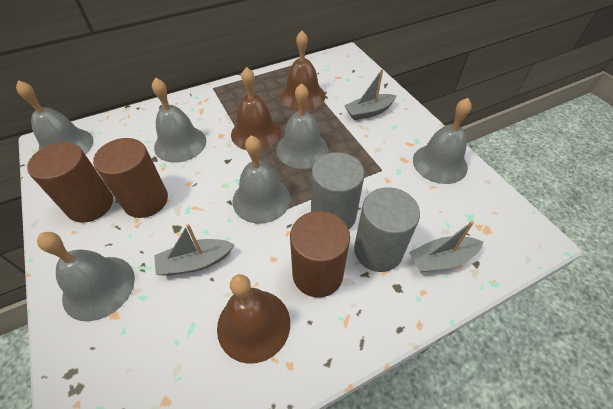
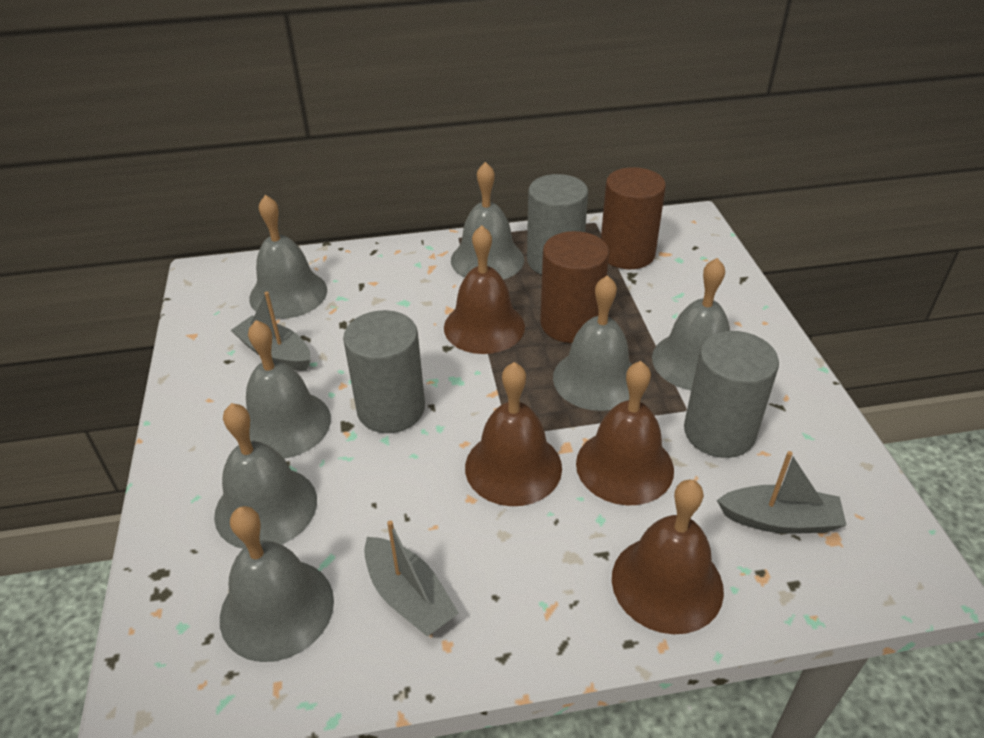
brown bell: [217,274,290,364] [231,67,281,151] [280,31,325,111] = 3 -> [444,225,525,354] [465,362,562,506] [576,361,674,506] [612,479,724,634] = 4
brown cylinder: [27,142,113,223] [93,138,168,218] [290,211,350,297] = 3 -> [540,231,609,343] [601,167,666,269] = 2
grey bell: [16,80,93,154] [37,232,135,321] [152,78,206,163] [232,135,291,224] [276,83,328,169] [413,98,472,184] = 6 -> [214,403,317,549] [220,506,334,662] [246,320,331,458] [249,195,327,319] [451,162,524,280] [553,275,632,411] [652,258,730,390] = 7
grey cylinder: [311,152,364,229] [354,187,420,272] = 2 -> [343,310,425,433] [527,174,588,275] [684,331,779,458] = 3

